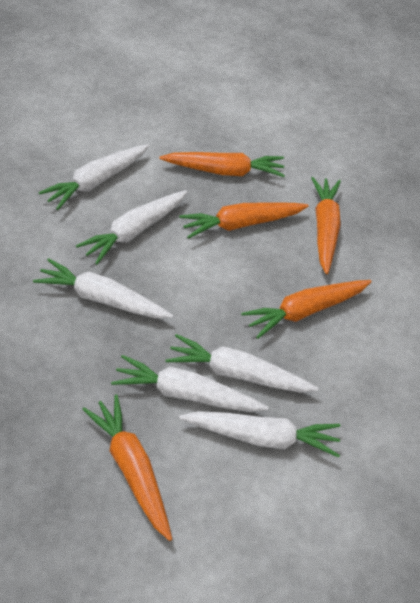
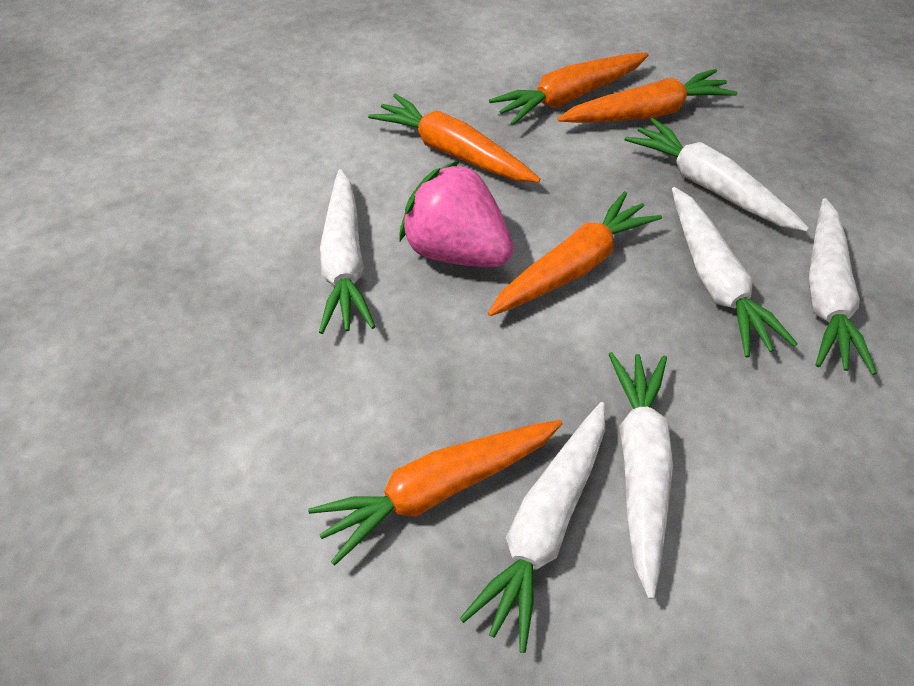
pink strawberry: none = 0 -> [400,160,514,267] = 1

